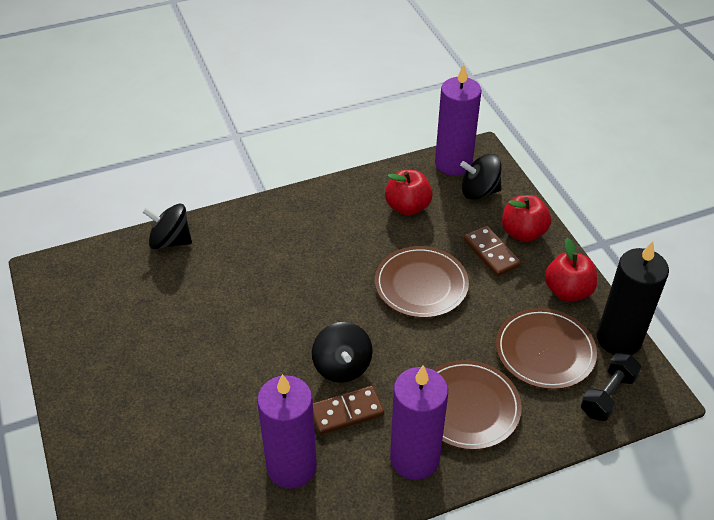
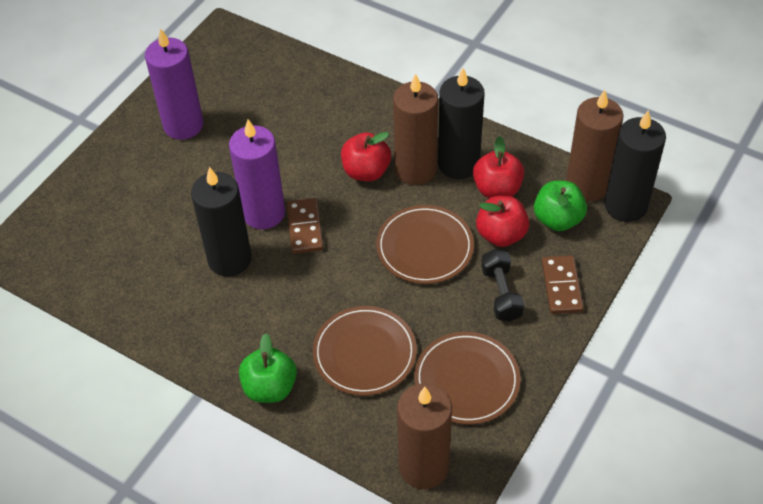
black candle: [597,241,669,355] = 1 -> [191,167,252,277] [438,68,485,179] [604,110,666,222] = 3
black spinning top: [142,204,192,249] [312,322,373,383] [460,154,502,200] = 3 -> none = 0
brown candle: none = 0 -> [393,74,438,185] [397,383,452,489] [566,90,623,202] = 3
green apple: none = 0 -> [239,333,297,403] [534,180,587,231] = 2
purple candle: [257,374,317,489] [390,365,448,480] [435,65,481,176] = 3 -> [145,28,203,140] [229,119,285,229] = 2

